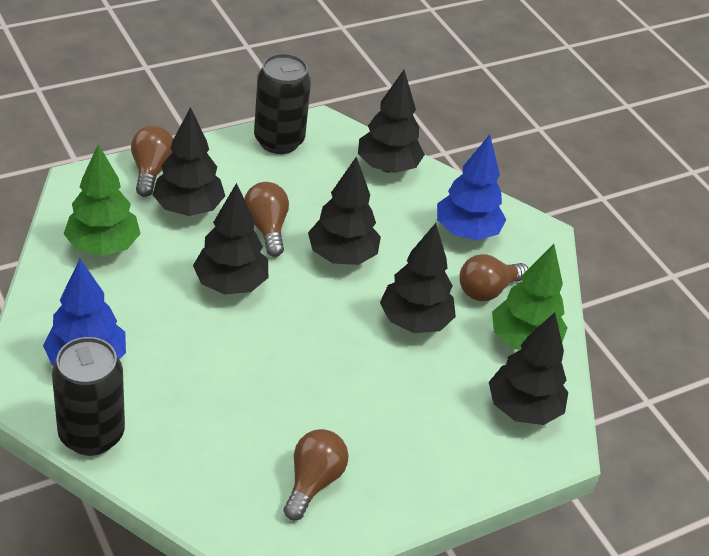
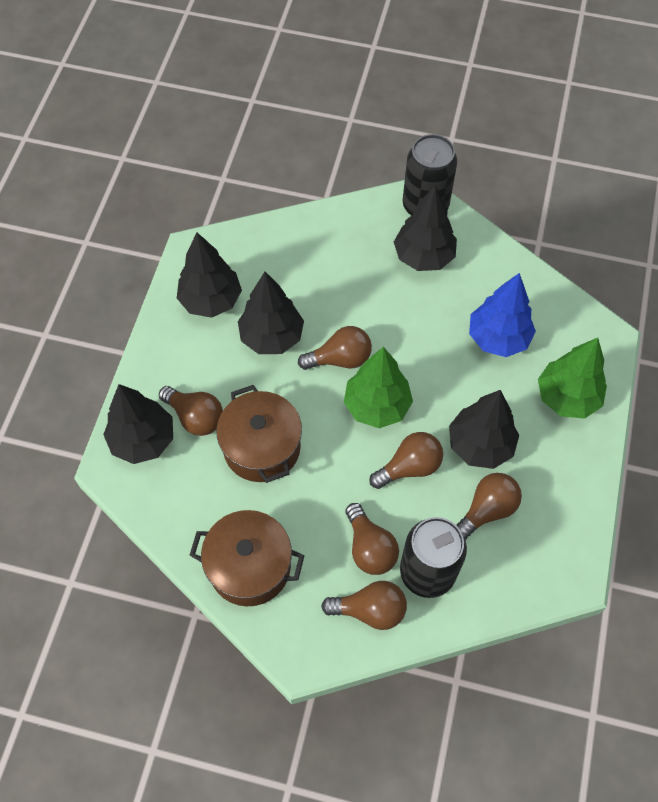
black tree: [152,107,225,216] [193,183,268,295] [308,156,381,265] [358,70,425,173] [380,223,456,333] [489,312,568,425] = 6 -> [103,384,173,464] [177,232,242,318] [238,272,304,354] [394,185,457,271] [449,390,519,469] = 5
blue tree: [43,259,126,366] [437,135,506,240] = 2 -> [469,273,536,357] = 1
brown light bulb: [131,126,173,197] [244,182,289,257] [284,429,349,520] [459,254,528,301] = 4 -> [159,386,223,436] [298,326,372,370] [321,581,407,630] [345,503,399,575] [369,432,443,489] [456,473,522,540] = 6
brown pot: none = 0 -> [190,510,304,606] [216,385,302,483] = 2

